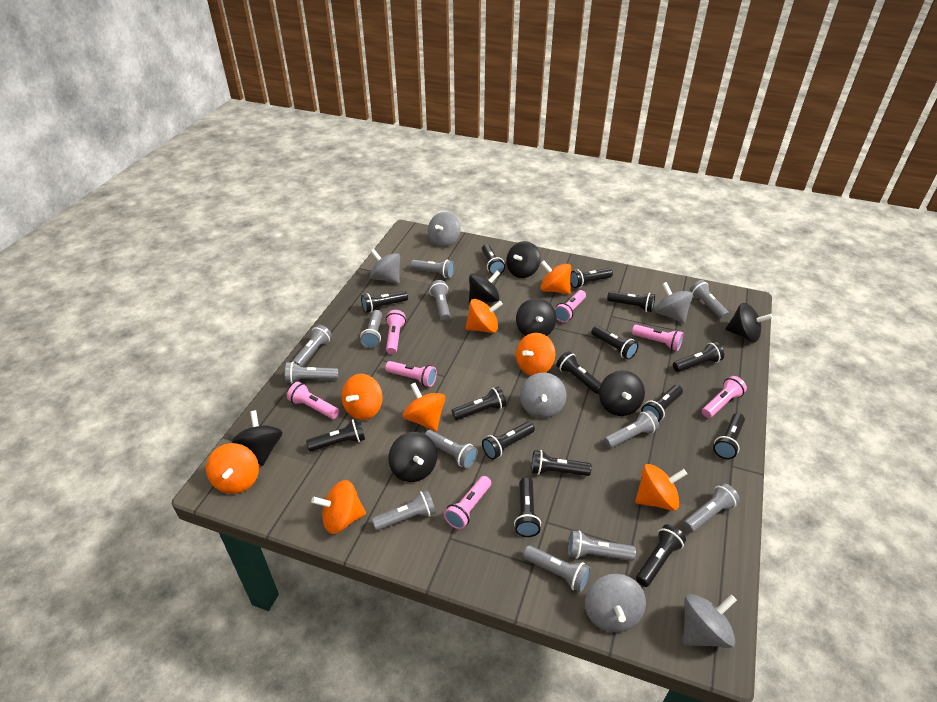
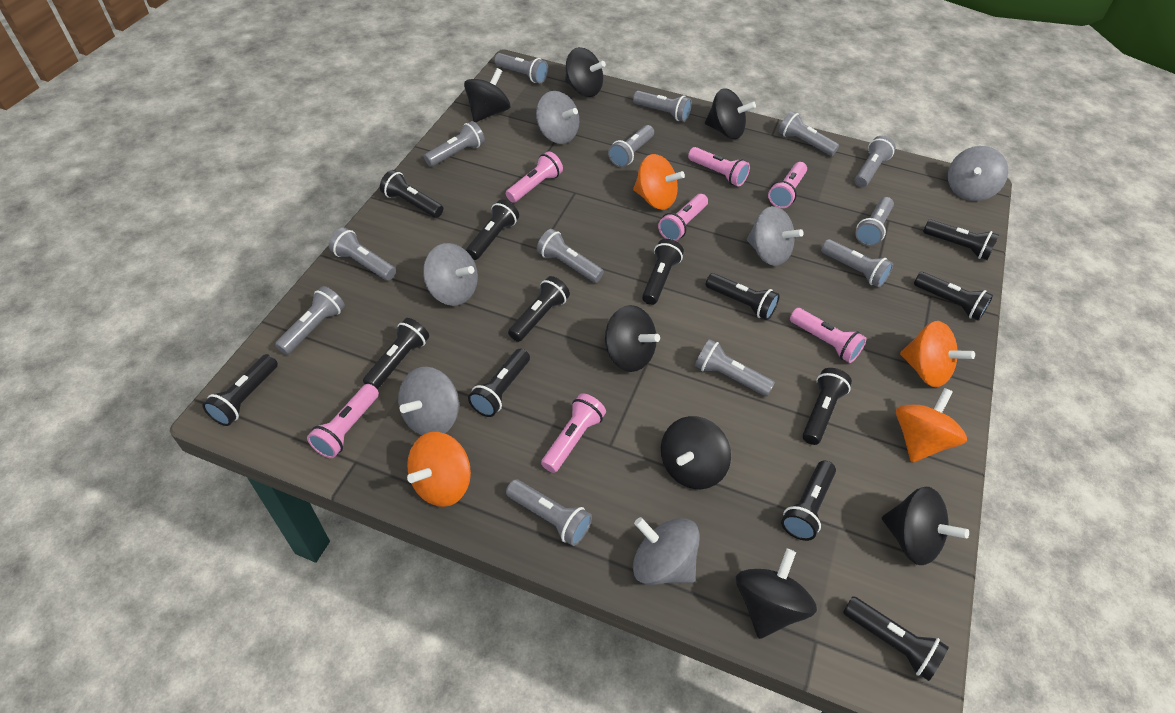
black flashlight: [306,419,365,452] [361,291,408,313] [451,386,507,420] [482,244,505,275] [482,421,535,460] [514,477,541,537] [531,450,592,476] [556,351,601,394] [571,268,613,288] [591,326,638,360] [607,291,655,312] [636,524,686,587] [641,385,683,422] [673,342,724,372] [713,413,745,459] = 15 -> [202,354,278,426] [363,318,429,390] [380,170,443,218] [466,199,519,260] [468,349,530,417] [508,276,570,342] [642,239,684,305] [706,273,780,320] [781,460,836,541] [802,368,852,445] [843,596,949,681] [914,272,993,321] [923,219,999,260] = 13
grey flashlight: [285,362,339,383] [292,325,332,367] [360,310,382,348] [372,490,436,531] [411,260,454,278] [425,430,478,468] [429,280,450,321] [523,545,591,592] [568,531,636,561] [604,410,659,448] [683,483,740,533] [689,280,729,319] = 12 -> [275,286,345,355] [329,228,396,280] [424,121,485,167] [494,53,548,83] [506,479,592,546] [537,229,604,283] [608,125,654,167] [633,91,692,122] [695,339,775,396] [779,111,839,156] [821,239,893,288] [855,136,896,187] [855,197,894,246] = 13
orange spinning top: [206,443,259,494] [311,480,366,534] [341,374,383,420] [403,383,445,432] [465,299,503,333] [516,333,555,376] [540,260,571,294] [635,464,687,511] = 8 -> [407,432,471,507] [633,154,685,210] [896,388,967,462] [900,321,975,388] = 4

